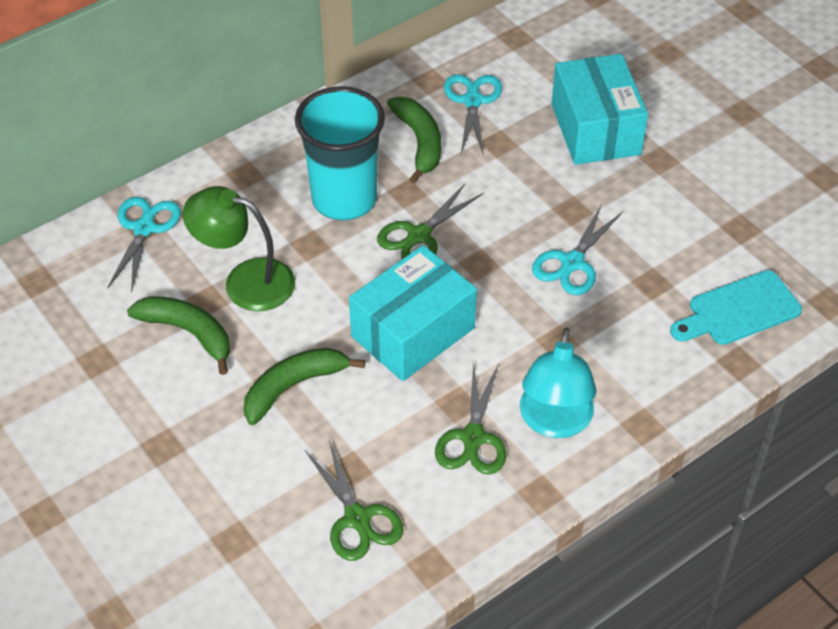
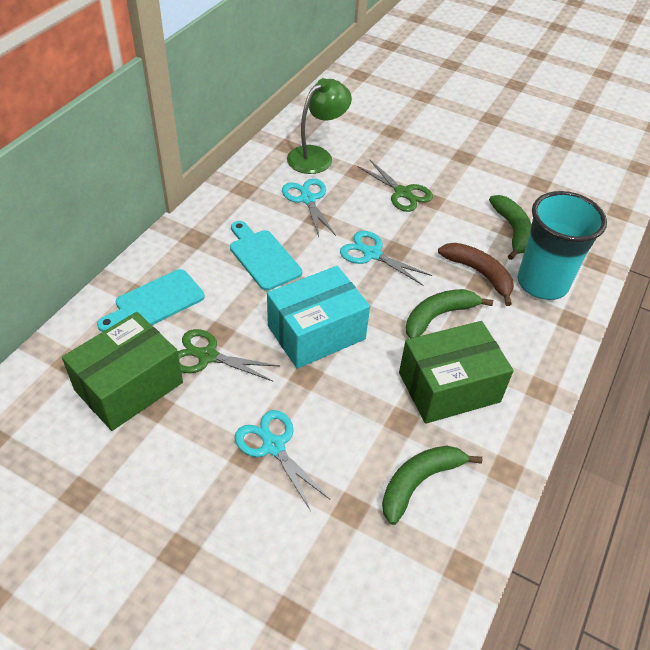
brown banana: none = 0 -> [438,243,514,306] = 1
green box: none = 0 -> [62,312,183,431] [399,321,514,424] = 2
green scissors: [305,440,403,561] [377,184,483,259] [435,361,506,475] = 3 -> [178,329,280,381] [358,159,433,212] = 2
turquoise box: [349,245,477,381] [551,54,648,165] = 2 -> [267,266,370,369] = 1
turquoise cutting board: [670,270,802,345] = 1 -> [97,269,204,332] [230,221,302,291] = 2
turquoise lamp: [520,328,596,438] = 1 -> none = 0

